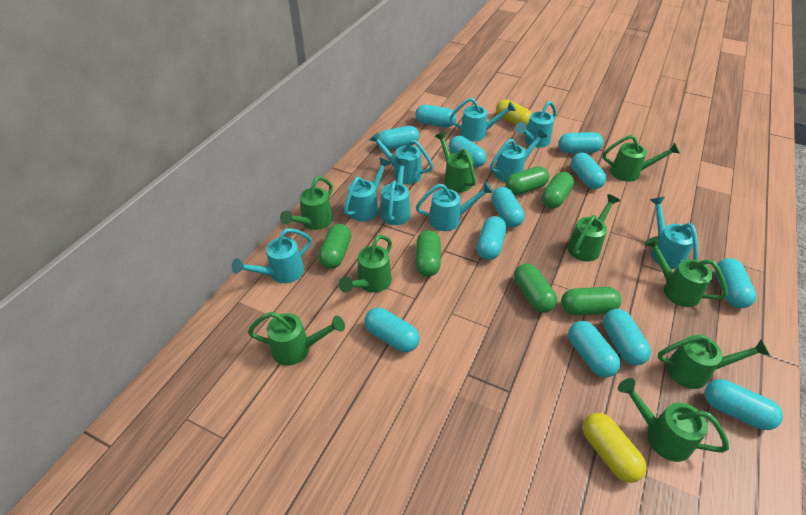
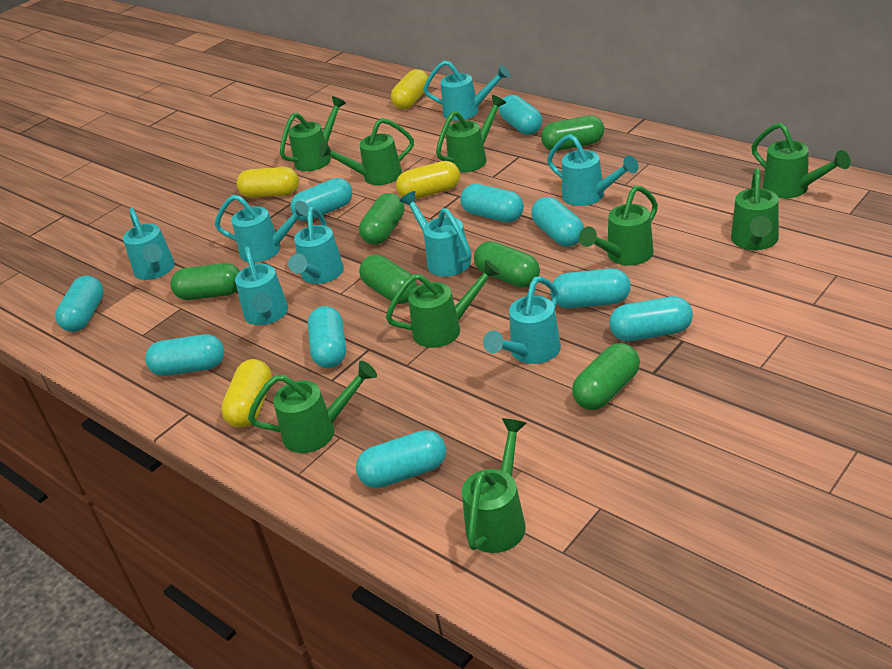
turquoise capsule: [364,308,420,352] [378,126,419,150] [415,105,456,128] [449,136,486,167] [477,216,506,260] [491,187,524,227] [558,132,603,153] [568,321,621,377] [571,153,606,189] [603,309,651,365] [705,379,783,430] [715,258,756,308] = 12 -> [55,275,104,332] [145,334,224,376] [291,178,352,221] [308,306,346,368] [356,430,446,488] [460,184,524,222] [499,95,542,135] [531,197,584,247] [551,268,630,308] [609,296,693,342] = 10
turquoise watering can: [232,228,312,283] [344,158,391,221] [370,132,433,184] [380,159,411,225] [416,182,494,231] [449,98,516,141] [490,129,548,182] [515,101,557,148] [650,197,698,269] = 9 -> [123,208,175,280] [215,194,309,262] [235,247,288,325] [288,207,344,284] [400,191,472,277] [423,60,510,121] [483,276,561,364] [547,134,639,206] = 8
yellow capsule: [496,99,532,126] [583,413,647,483] = 2 -> [221,359,272,428] [237,167,299,198] [391,69,428,109] [396,161,460,199] = 4

